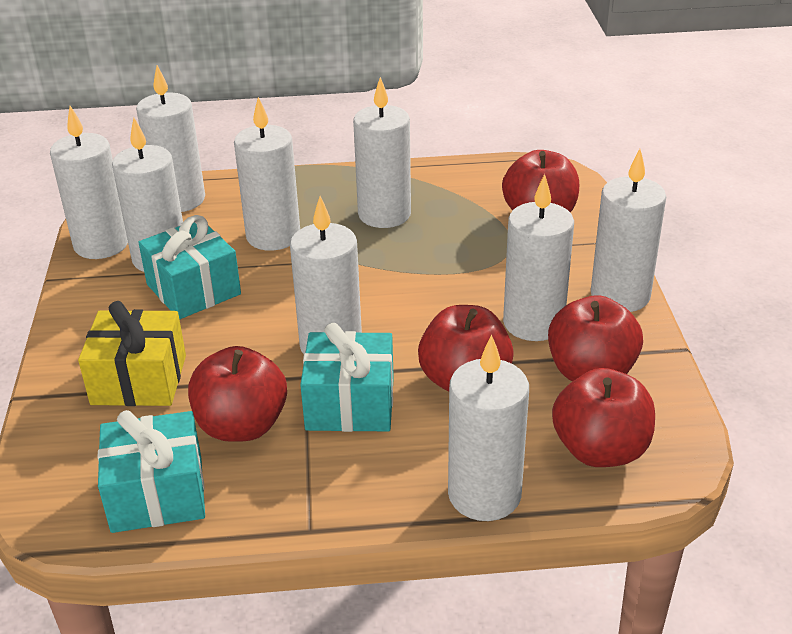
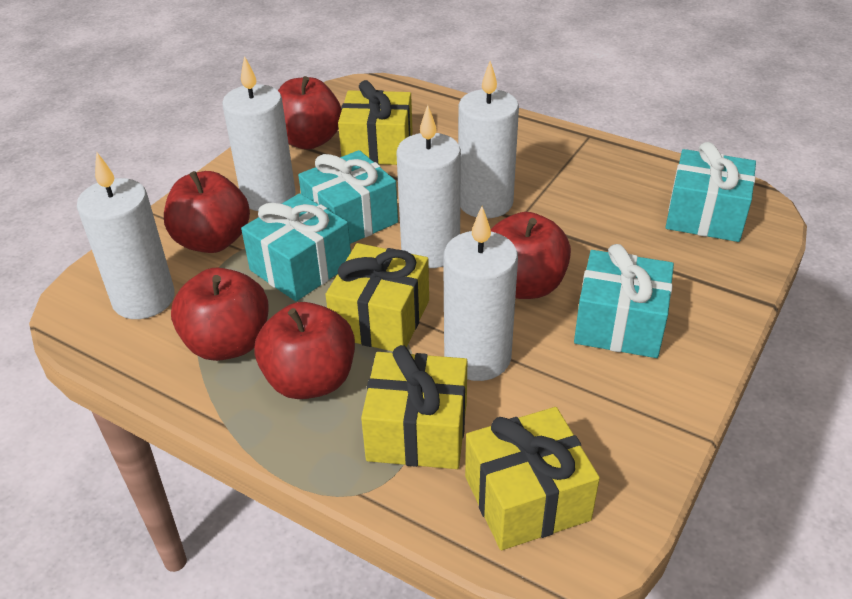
turquoise gift: [98,410,205,533] [138,215,241,319] [300,323,394,432] = 3 -> [241,193,351,301] [298,150,398,244] [574,244,674,358] [665,142,756,242] = 4
white candle: [50,106,128,259] [112,118,183,272] [136,65,205,212] [234,97,300,251] [290,196,362,354] [353,77,411,228] [448,334,529,521] [503,174,574,341] [591,149,666,312] = 9 -> [77,153,175,319] [222,56,296,211] [397,105,461,268] [443,206,518,381] [458,61,519,218] = 5
yellow gift: [78,301,186,406] = 1 -> [325,243,429,351] [338,80,413,165] [361,345,467,469] [465,407,600,550] = 4

